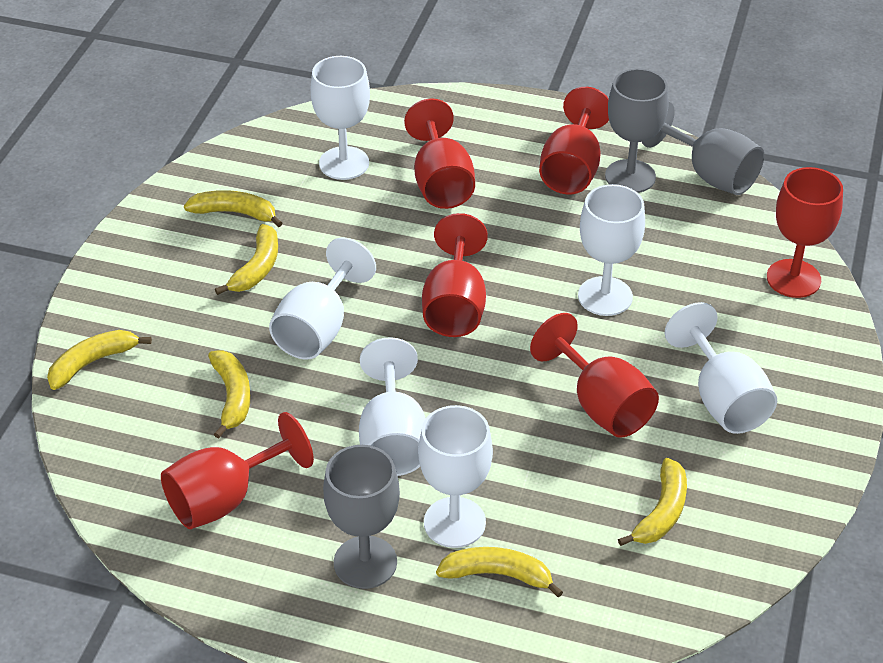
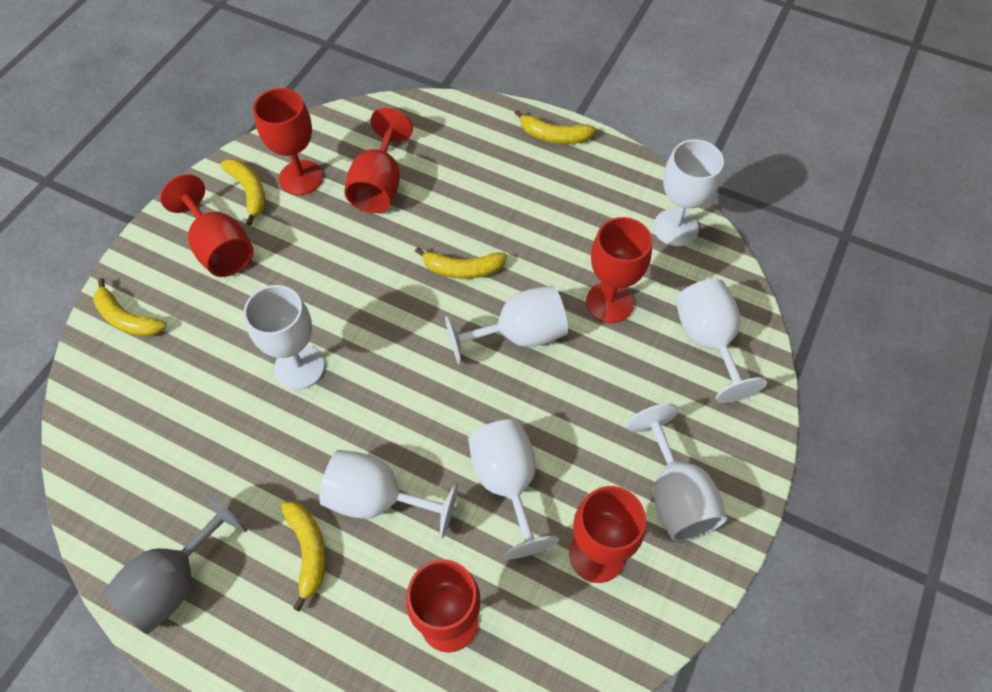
grey goblet: [323,445,400,589] [605,68,668,193] [642,101,764,195] = 3 -> [102,492,248,634] = 1
white goblet: [269,237,376,360] [310,56,370,180] [359,337,426,476] [418,405,493,548] [578,184,645,316] [665,302,777,434] = 6 -> [244,285,324,390] [319,450,458,539] [445,286,568,365] [468,419,559,559] [627,403,727,541] [653,139,724,246] [676,279,767,403] = 7
yellow banana: [47,330,152,390] [184,190,283,227] [208,350,251,439] [215,224,278,295] [436,547,563,598] [618,458,687,546] = 6 -> [93,278,166,337] [220,159,266,226] [281,501,326,611] [415,247,507,279] [515,110,596,144] = 5

